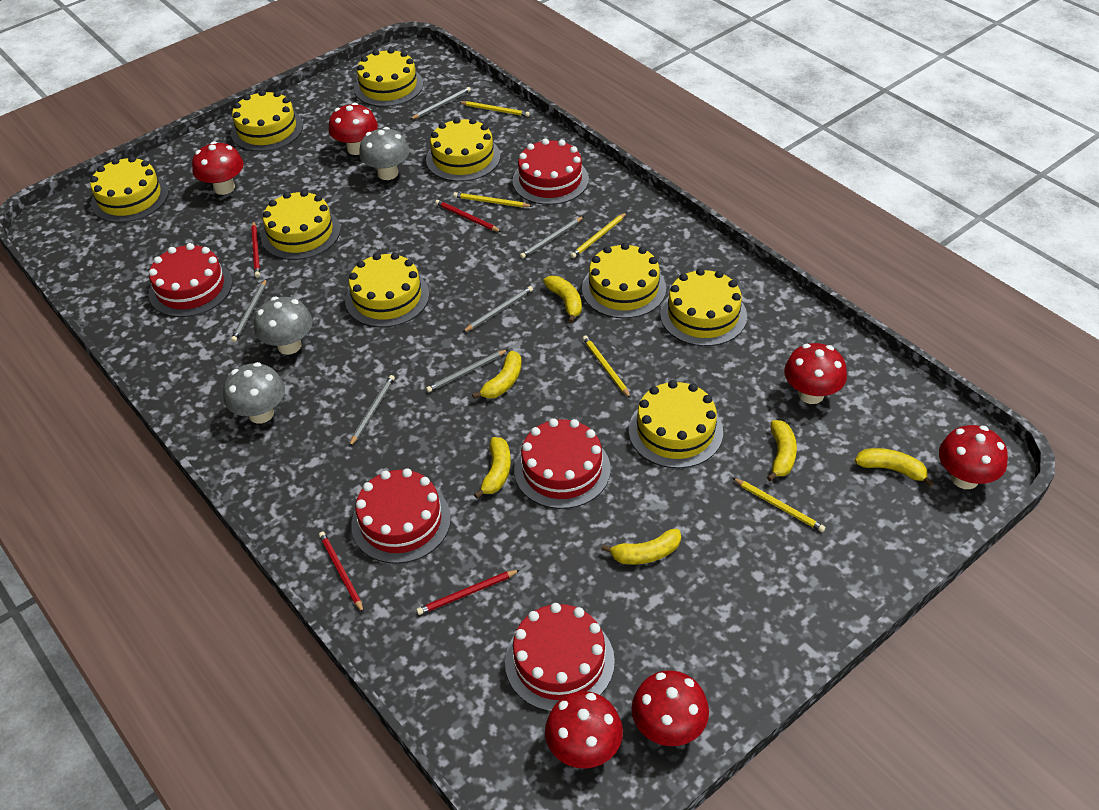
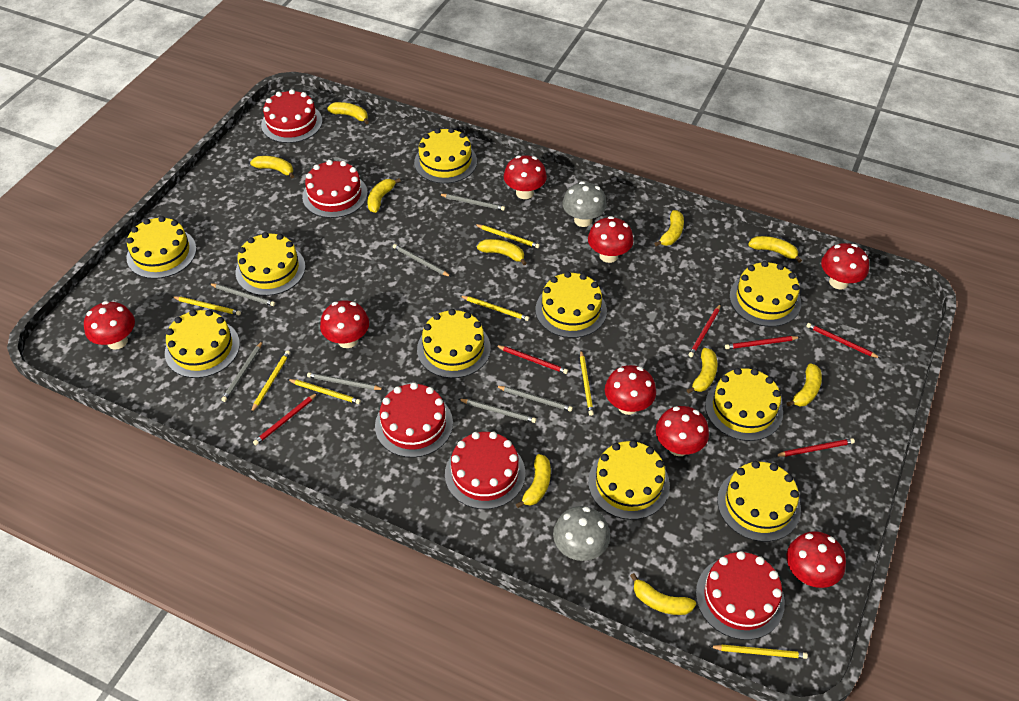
grey mushroom: [223,362,285,424] [254,297,313,355] [359,127,410,180] = 3 -> [553,506,610,561] [562,181,607,227] = 2
grey pencil: [231,279,267,342] [349,375,395,447] [410,87,471,120] [426,349,508,392] [463,286,533,332] [520,216,584,259] = 6 -> [209,283,275,306] [221,341,263,402] [307,372,384,390] [393,244,451,277] [439,194,505,211] [459,399,536,423] [496,386,573,412] = 7
red mushroom: [192,141,244,195] [329,103,378,155] [545,691,623,769] [632,670,709,746] [784,343,847,404] [939,425,1008,489] = 6 -> [84,301,135,350] [320,300,369,348] [504,155,547,199] [588,216,633,263] [605,365,656,415] [656,406,709,456] [787,531,846,588] [821,243,869,289] = 8
red pencil: [251,221,260,277] [319,531,364,613] [416,570,519,615] [435,200,501,232] = 4 -> [253,393,317,445] [496,345,568,374] [689,304,721,357] [725,336,800,349] [775,438,855,457] [806,323,881,359] = 6
yellow banana: [472,351,522,399] [474,437,511,498] [543,276,582,323] [601,529,681,564] [767,420,797,481] [855,448,934,487] = 6 -> [250,156,294,178] [327,102,369,124] [368,178,401,213] [477,239,527,265] [516,454,551,508] [630,573,696,615] [654,210,684,246] [687,348,717,394] [748,236,802,263] [786,363,822,407] = 10
yellow cake: [90,156,169,223] [231,90,303,152] [261,190,340,260] [345,253,429,327] [354,48,423,107] [426,117,500,182] [582,243,666,318] [629,380,723,468] [660,268,747,346] = 9 -> [126,216,197,279] [165,310,240,378] [236,232,305,296] [414,128,477,184] [417,309,491,378] [536,271,607,338] [588,440,670,520] [705,368,783,441] [717,461,801,542] [730,261,801,327] = 10
yellow pencil: [453,192,533,207] [459,101,530,117] [571,213,627,258] [582,335,631,398] [733,478,825,532] = 5 -> [172,296,241,315] [251,350,290,413] [287,379,361,404] [461,296,529,321] [475,224,540,248] [580,351,594,416] [709,644,808,659] = 7

